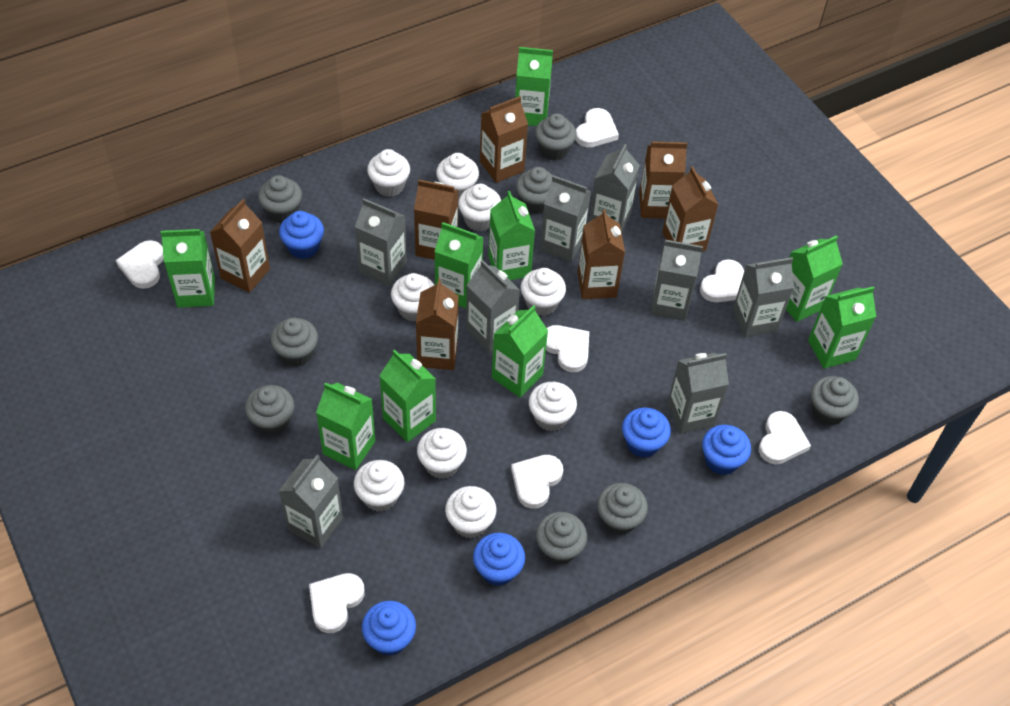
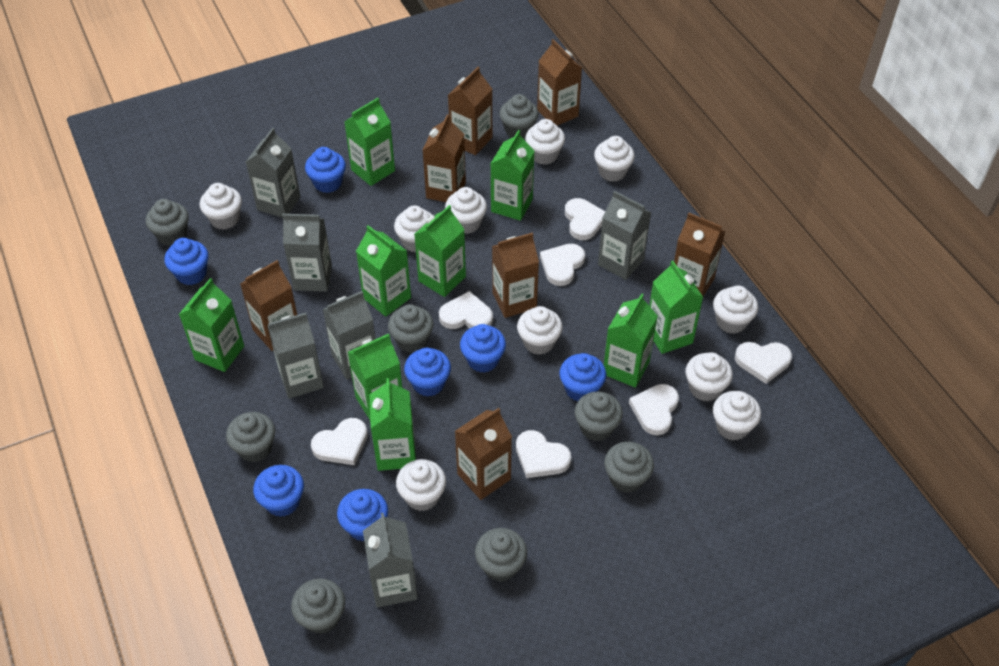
blue cupcake: [279,211,324,259] [362,601,416,656] [473,533,525,586] [622,407,671,458] [702,425,751,475] = 5 -> [164,238,209,285] [253,465,304,517] [305,147,346,193] [337,489,388,542] [404,348,451,397] [460,324,506,373] [559,353,606,402] = 7
grey carton: [279,455,343,548] [355,198,407,286] [466,260,520,353] [540,175,591,262] [589,144,640,232] [650,240,703,321] [667,353,729,434] [733,257,794,338] = 8 -> [246,128,300,218] [268,313,324,399] [282,214,332,292] [323,291,375,380] [363,513,418,607] [598,191,651,280] = 6
white cupcake: [354,460,405,512] [367,149,410,197] [391,273,434,322] [417,428,467,479] [436,153,479,200] [445,486,496,539] [458,184,501,231] [521,268,566,316] [529,382,577,431] = 9 -> [200,183,242,230] [394,205,433,252] [396,459,446,511] [445,187,487,234] [517,306,563,355] [525,119,565,165] [594,136,635,182] [685,352,733,401] [713,285,758,334] [713,391,761,441] = 10

